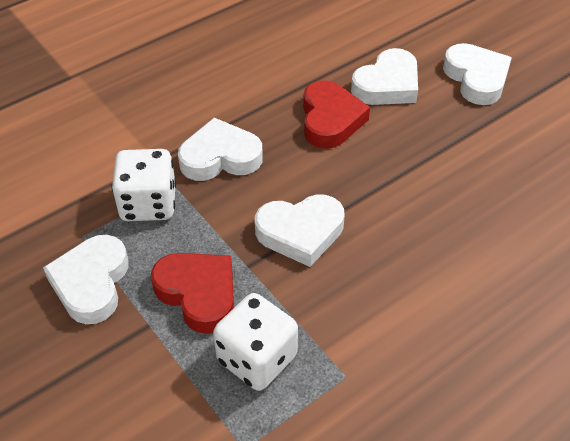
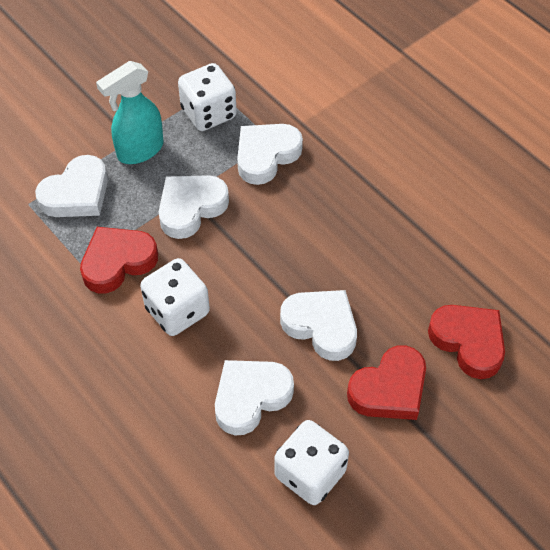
red heart: [151,253,234,334] [303,80,370,149] = 2 -> [80,227,158,293] [347,345,426,420] [428,305,505,379] = 3
turquoise spray bottle: none = 0 -> [96,61,164,164] = 1
white dice: [111,149,176,221] [213,293,298,391] = 2 -> [140,258,210,336] [178,63,237,131] [274,420,349,505] = 3

